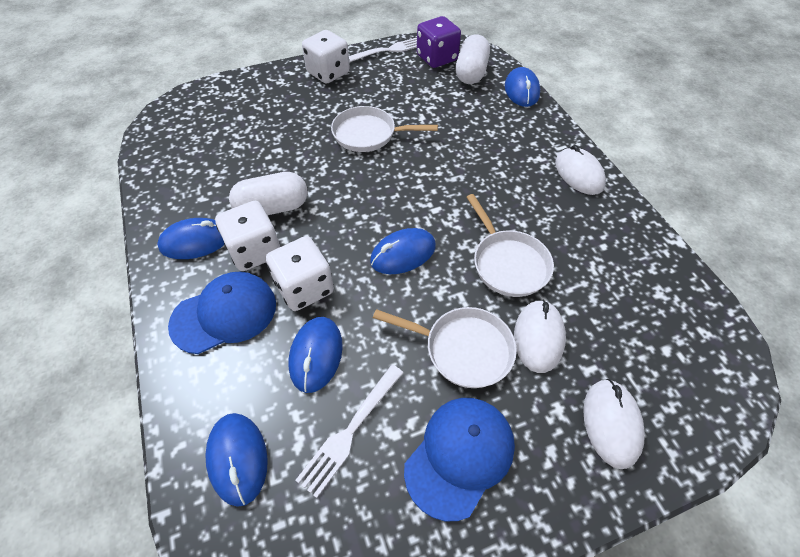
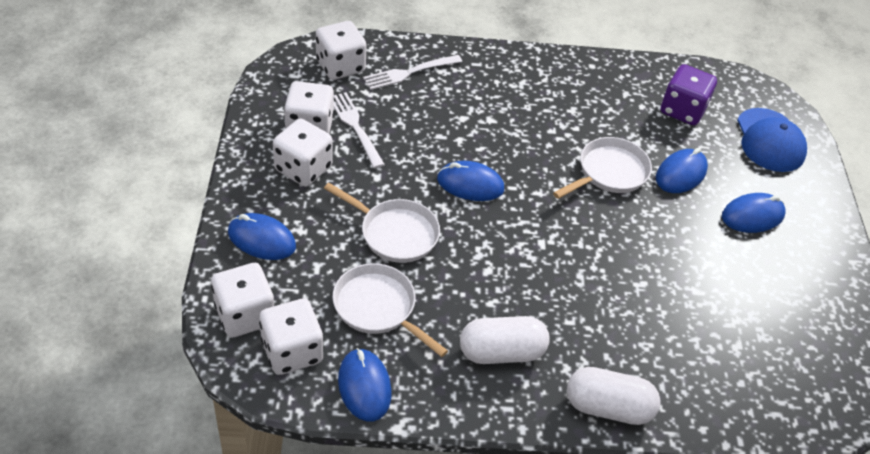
blue cap: [168,272,276,354] [404,398,515,521] = 2 -> [737,108,807,172] = 1
white dice: [215,201,280,271] [266,236,334,311] [302,30,350,84] = 3 -> [211,263,274,338] [259,299,323,375] [273,119,332,187] [284,81,334,133] [316,21,367,80] = 5
white mouse: [514,300,566,373] [555,145,606,195] [583,379,645,469] = 3 -> none = 0

